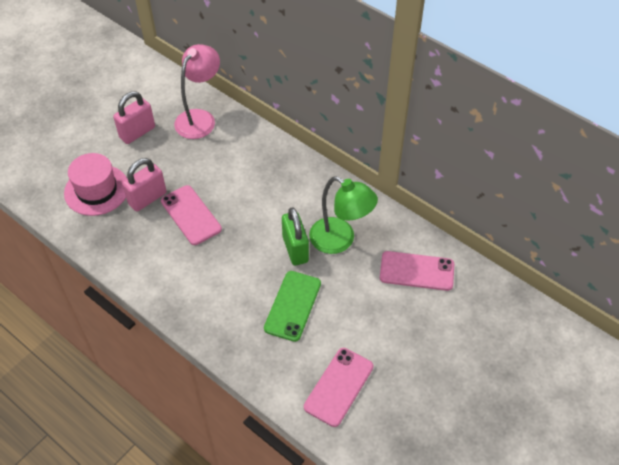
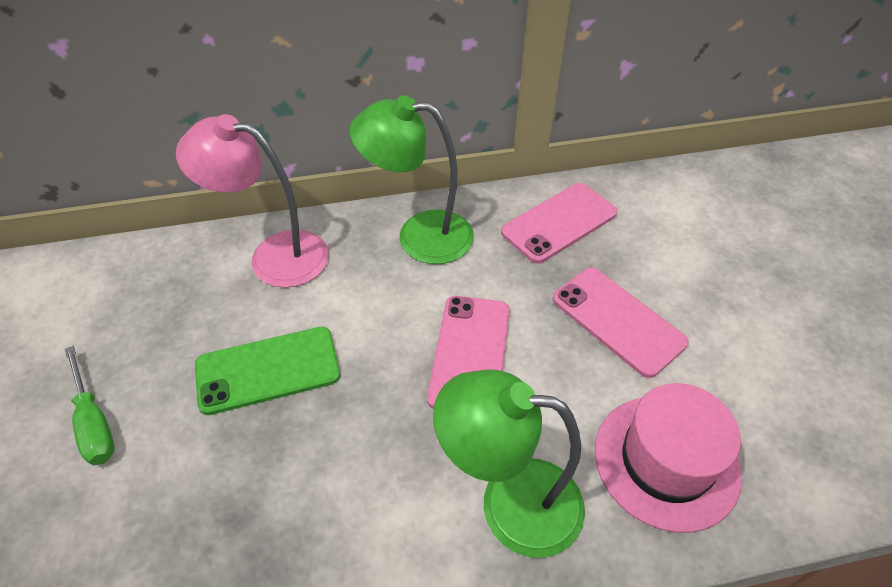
green lamp: [309,176,378,254] = 1 -> [349,95,474,264] [433,369,585,558] = 2
green padlock: [282,207,309,266] = 1 -> none = 0
green screwdriver: none = 0 -> [64,346,114,465] = 1
pink padlock: [113,91,155,144] [122,158,166,212] = 2 -> none = 0

